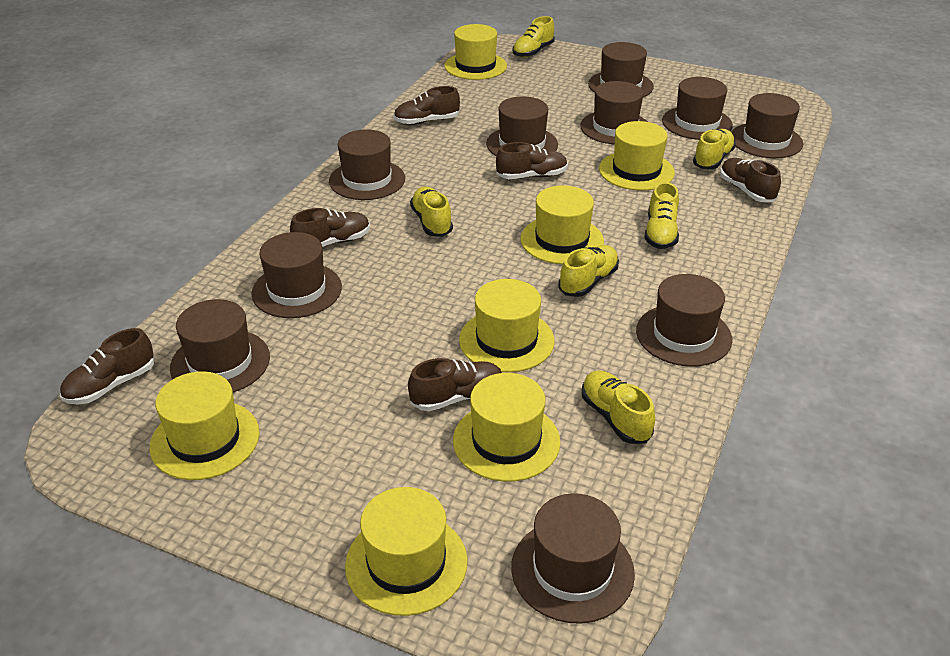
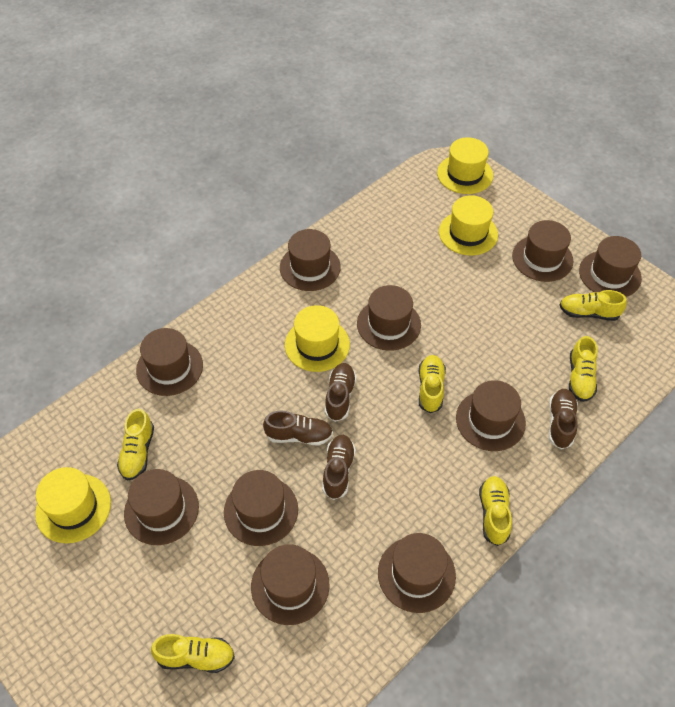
brown shoe: [60,328,154,404] [290,208,370,247] [393,86,460,125] [408,358,502,411] [496,142,568,179] [720,158,781,202] = 6 -> [263,411,333,445] [322,435,356,500] [325,363,357,422] [549,389,578,449] = 4
yellow hat: [150,371,260,480] [345,487,468,616] [444,24,507,80] [453,373,560,482] [459,279,555,372] [520,185,604,264] [599,121,675,191] = 7 -> [35,467,111,543] [285,305,350,372] [437,137,493,194] [439,195,498,256] = 4

